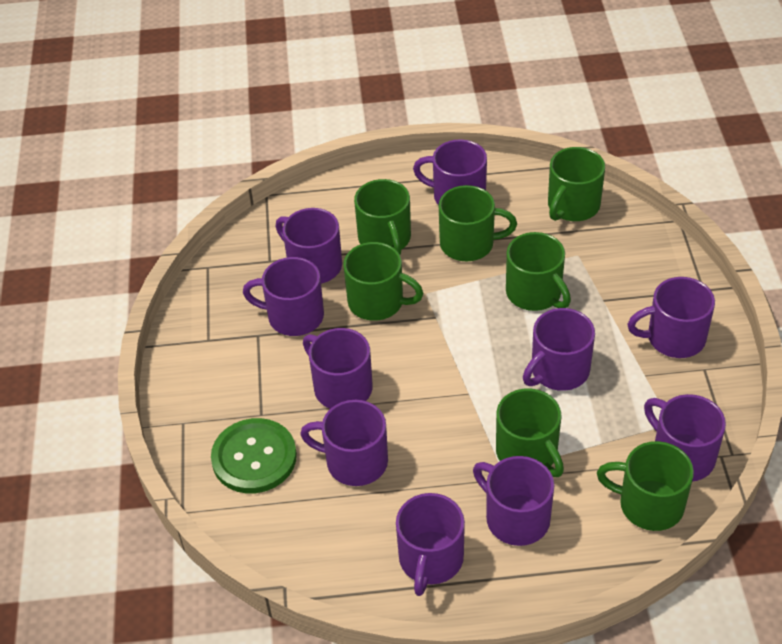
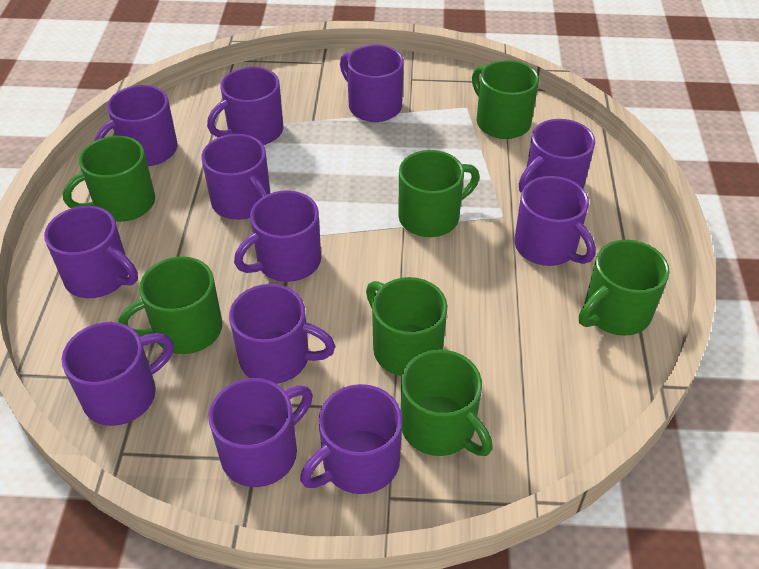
green button: [211,418,297,494] = 1 -> none = 0
purple mug: [243,257,324,336] [275,208,342,284] [300,400,388,486] [303,328,372,409] [396,493,465,596] [413,139,487,206] [473,456,554,546] [523,308,595,391] [627,277,715,358] [644,394,726,481] = 10 -> [44,206,138,298] [62,322,174,426] [95,85,177,166] [202,134,270,220] [207,67,283,145] [209,378,313,487] [229,284,335,384] [234,190,321,282] [300,384,402,494] [340,45,404,122] [514,176,596,266] [519,119,595,193] = 12

